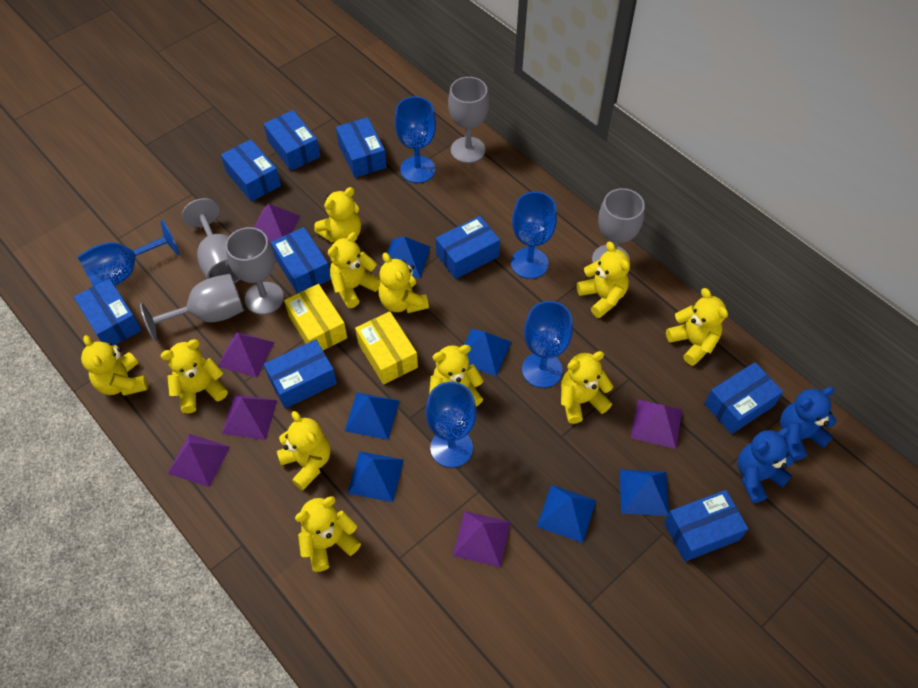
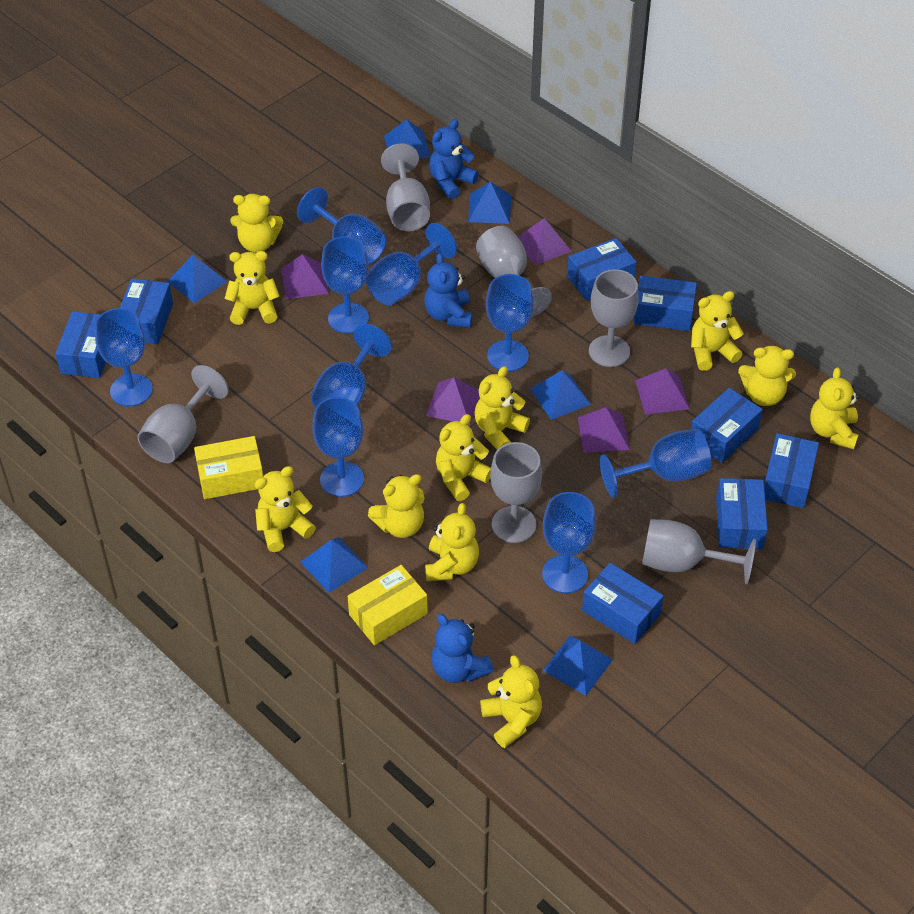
blue box: [74,278,142,346] [221,139,281,202] [264,110,320,171] [264,339,337,409] [271,227,331,294] [336,117,387,178] [436,216,500,279] [664,490,748,562] [704,362,783,434] = 9 -> [55,311,106,378] [120,279,173,344] [567,238,637,301] [582,563,663,644] [633,276,697,331] [691,388,763,463] [716,478,768,549] [764,433,819,508] = 8
blue goblet: [77,220,180,286] [395,97,436,183] [426,382,477,468] [511,192,557,279] [522,301,573,388] = 5 -> [95,308,153,407] [297,187,387,265] [311,324,392,408] [312,397,364,497] [321,236,369,334] [366,223,457,305] [486,274,534,372] [542,492,596,593] [600,429,711,498] = 9
blue teddy bear: [737,428,794,503] [780,387,836,461] = 2 -> [424,253,472,328] [429,119,479,199] [431,614,494,683] = 3
grey goblet: [140,274,244,341] [182,198,240,283] [226,227,284,315] [448,77,489,163] [592,188,645,263] = 5 -> [138,365,229,463] [381,143,430,231] [476,226,552,317] [490,442,542,543] [589,269,639,367] [642,519,756,584] = 6
purple pyramid: [168,434,230,487] [218,332,275,378] [222,394,277,440] [254,204,300,242] [453,511,511,568] [631,400,682,449] = 6 -> [281,254,329,299] [426,377,480,425] [518,218,571,265] [578,407,630,453] [635,368,690,415] = 5

